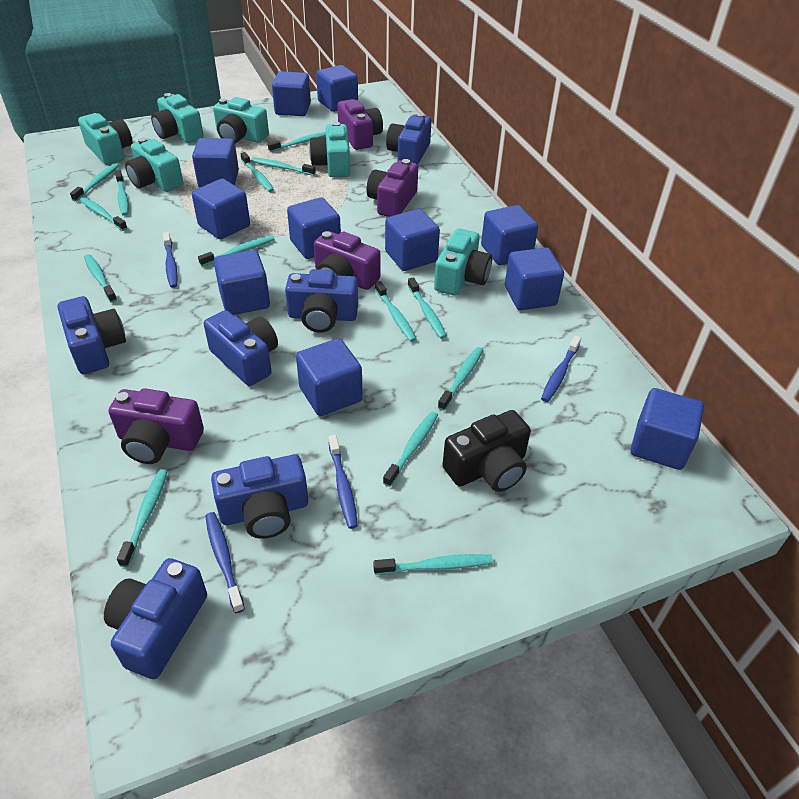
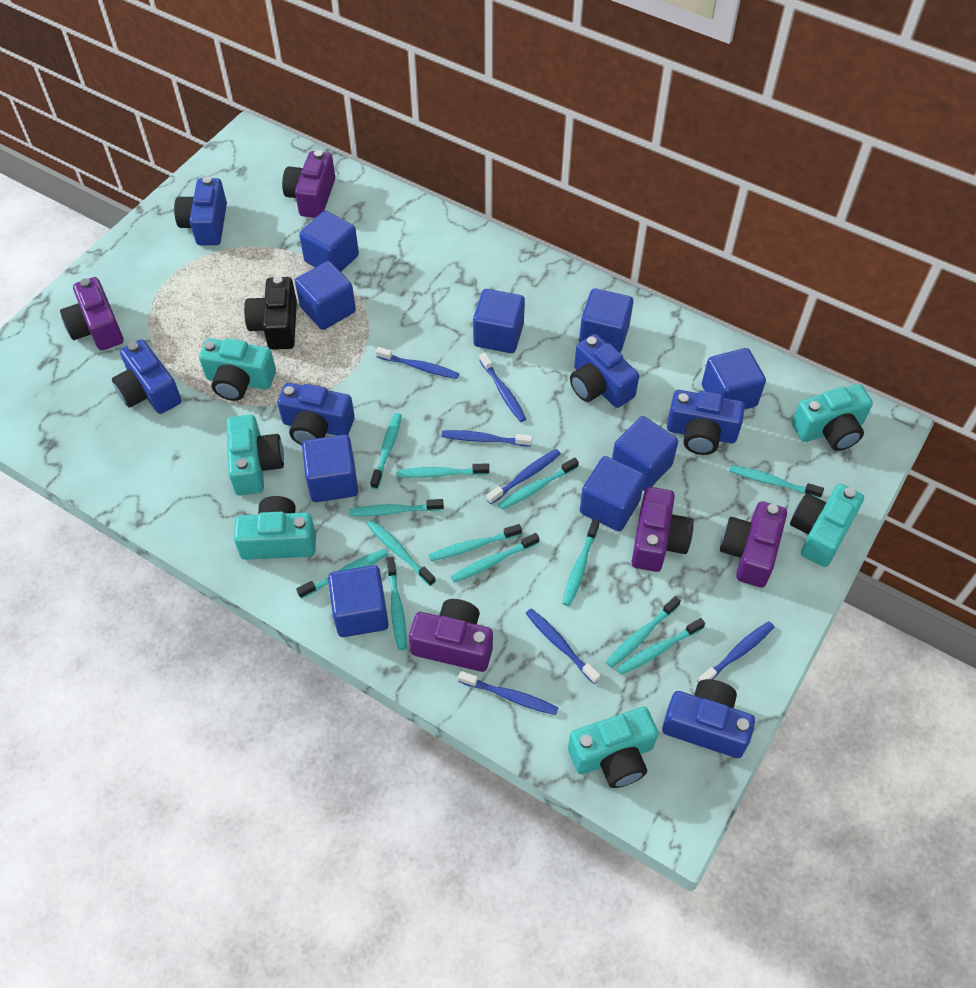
blue cube: [192,138,239,187] [192,178,250,239] [214,250,270,315] [272,71,311,116] [287,198,341,259] [296,338,363,416] [316,65,358,112] [385,209,440,271] [481,205,538,265] [505,248,564,310] [631,388,704,470] = 11 -> [295,261,356,330] [299,211,359,272] [302,434,358,502] [328,565,389,637] [473,289,525,353] [579,288,633,352] [580,456,645,531] [612,416,678,491] [702,348,766,409] = 9
blue toothbrush: [163,232,178,288] [205,512,245,613] [329,435,358,529] [541,336,581,402] = 4 -> [376,347,459,379] [442,430,532,447] [458,671,559,715] [479,352,526,422] [487,449,561,504] [526,608,600,684] [697,621,774,683] = 7
purple camera: [108,388,204,464] [314,231,380,290] [337,99,383,150] [367,159,418,217] = 4 -> [60,277,124,351] [282,150,335,218] [409,599,493,672] [632,487,694,572] [720,501,787,588] = 5
turquoise toothbrush: [70,163,120,202] [80,197,127,231] [84,254,117,303] [115,170,129,216] [117,469,168,567] [198,236,275,267] [240,152,274,192] [251,158,316,176] [268,132,326,152] [373,554,493,575] [375,281,417,342] [383,411,438,487] [408,277,447,339] [438,347,483,411] = 14 -> [296,549,388,599] [349,499,444,516] [367,520,436,586] [370,413,402,489] [386,557,407,650] [397,463,489,478] [429,524,522,561] [451,533,539,583] [498,458,579,510] [562,519,599,606] [606,596,681,668] [616,618,705,675] [729,465,824,499] = 13

